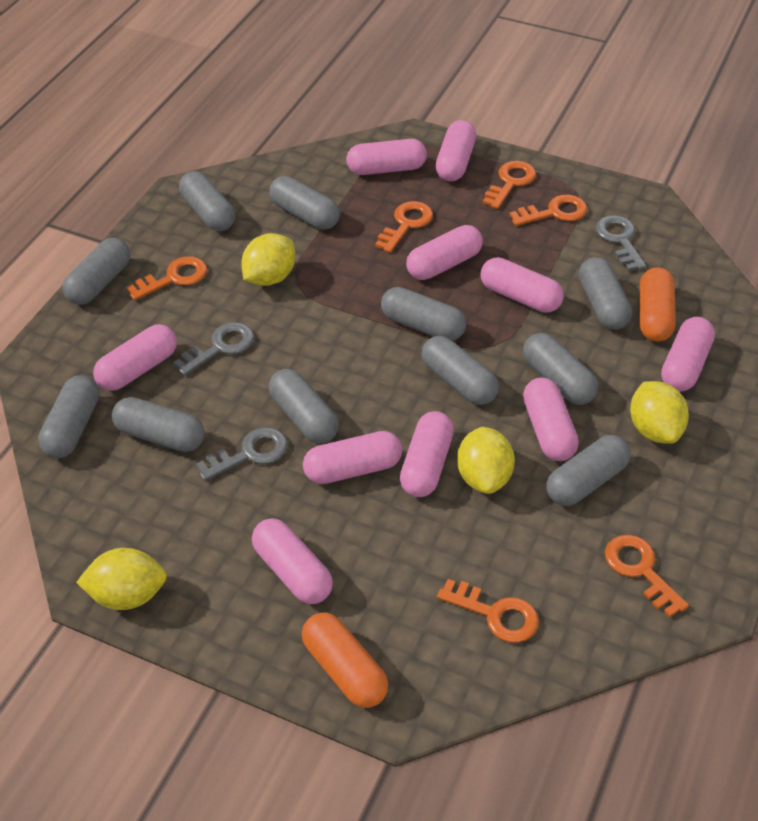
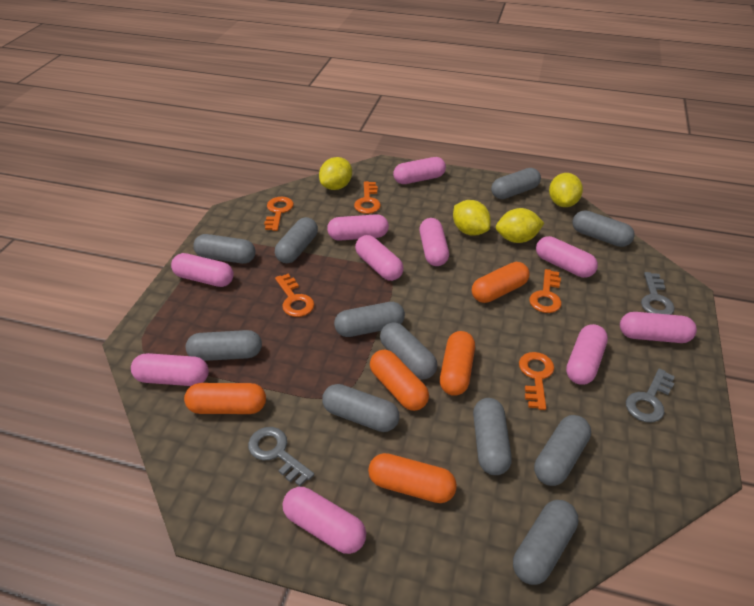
orange capsule: [302,613,388,708] [640,267,676,342] = 2 -> [184,383,266,414] [368,453,457,503] [370,350,429,411] [440,331,475,396] [472,262,529,303] = 5
orange key: [127,256,207,301] [375,201,433,253] [437,579,539,643] [483,161,536,209] [510,195,587,226] [605,535,689,617] = 6 -> [264,197,294,231] [275,274,314,317] [354,181,381,214] [519,352,554,410] [529,269,562,313] = 5

